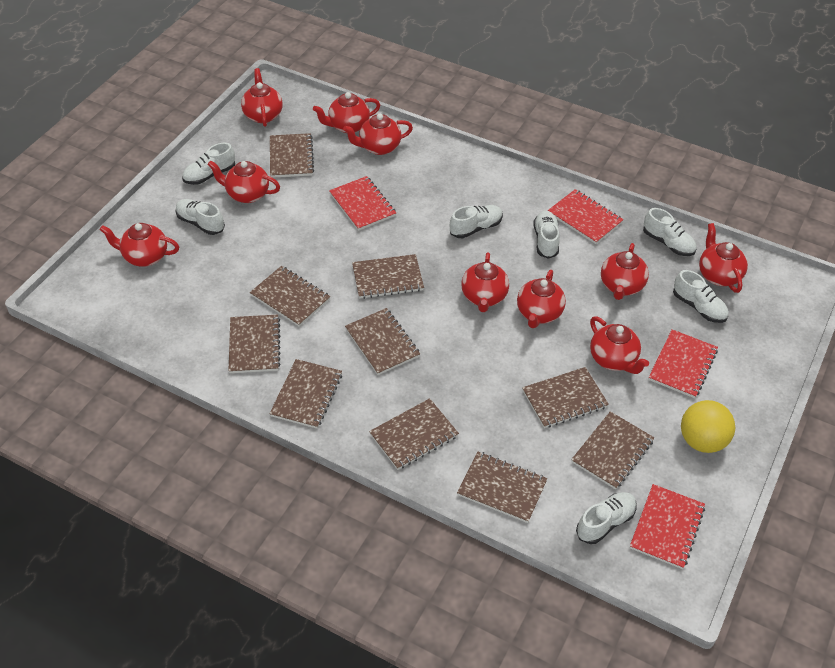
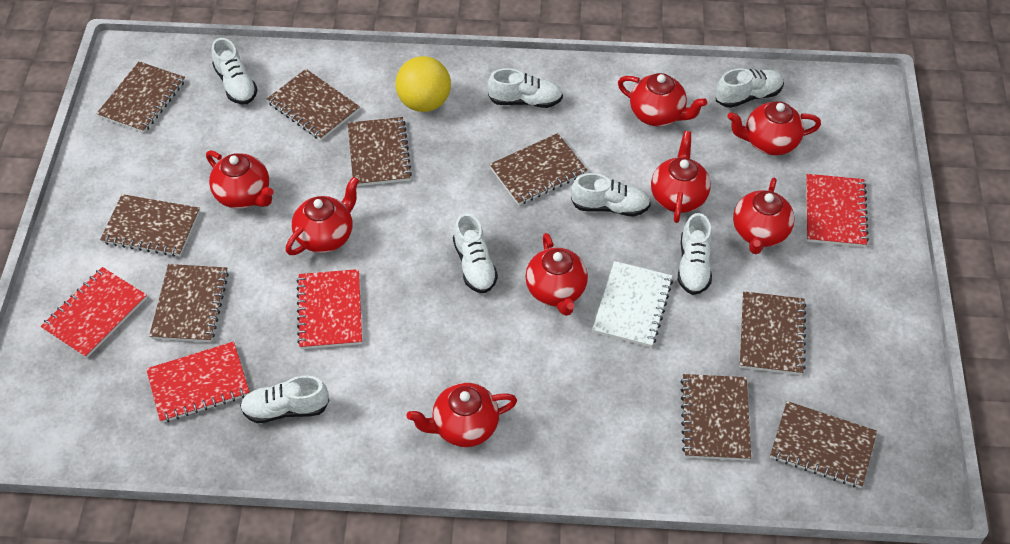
brown notebook: [228,315,281,373] [250,266,330,326] [269,359,342,429] [270,133,314,178] [345,308,420,375] [352,254,424,299] [369,398,459,470] [457,451,547,523] [522,367,609,428] [571,411,654,490] = 10 -> [96,61,185,133] [100,194,200,257] [149,264,229,342] [267,69,360,140] [348,117,412,186] [489,133,588,205] [680,374,751,461] [740,291,806,375] [770,401,877,488] = 9
red teapot: [100,223,179,267] [208,161,280,203] [241,68,283,127] [313,92,380,133] [343,114,413,155] [461,252,509,312] [517,270,566,328] [590,316,649,374] [601,243,649,300] [699,223,748,293] = 10 -> [206,150,274,209] [286,177,359,255] [407,383,517,447] [525,233,588,316] [618,73,707,126] [651,131,711,223] [727,101,821,155] [733,178,794,254] = 8
white notebook: none = 0 -> [592,261,673,347] = 1

